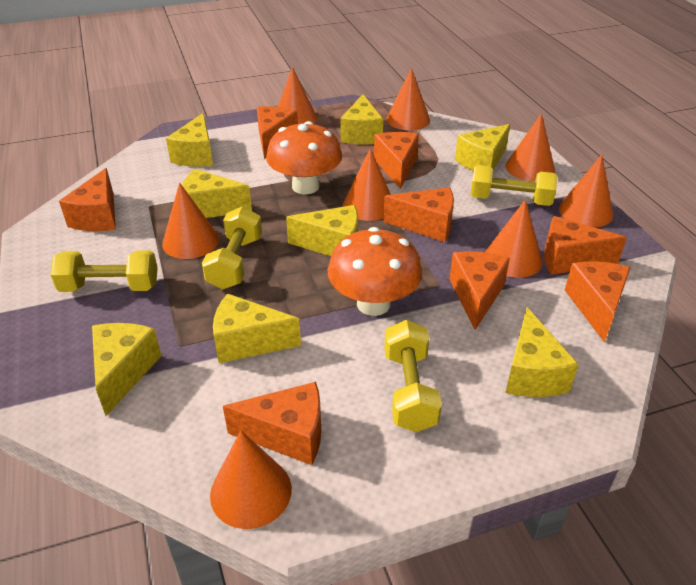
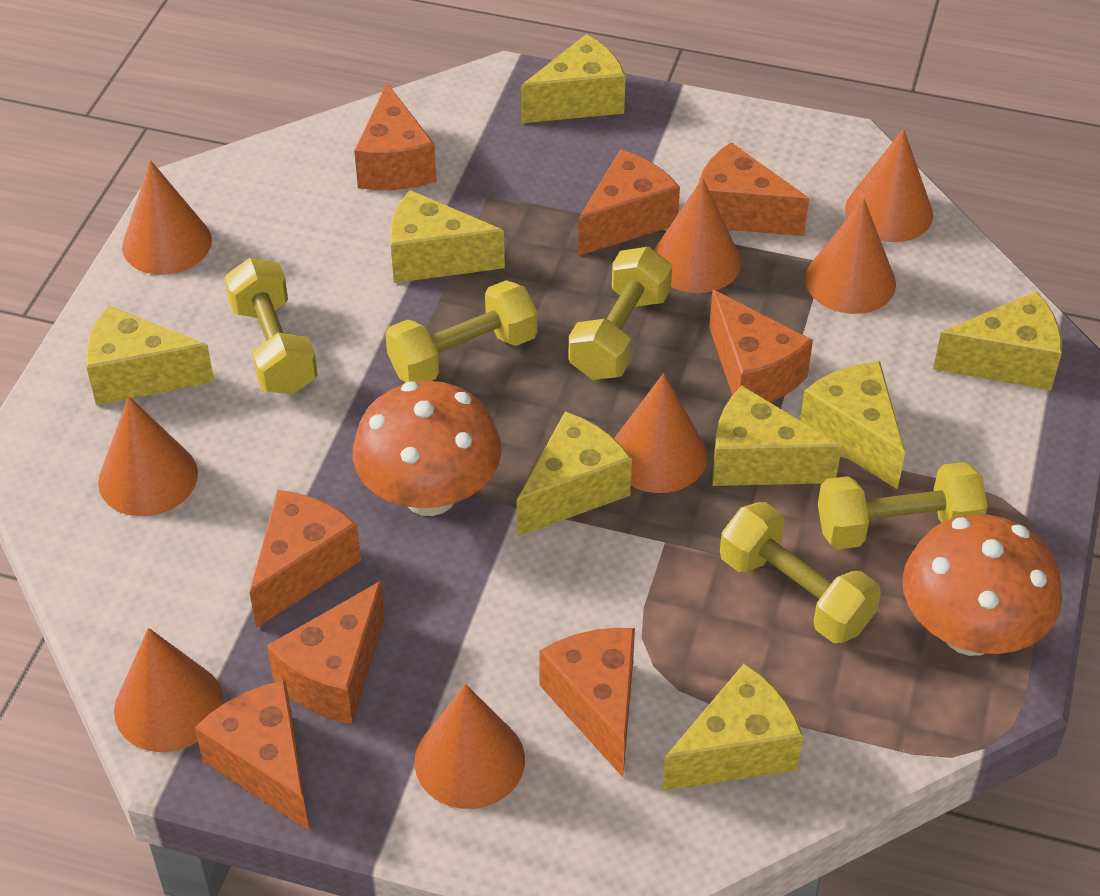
yellow dumbbell: [50,250,158,292] [202,206,262,290] [384,320,442,432] [471,165,558,206] = 4 -> [225,258,318,395] [385,280,538,382] [569,247,672,380] [720,502,881,643] [818,462,988,549] = 5

